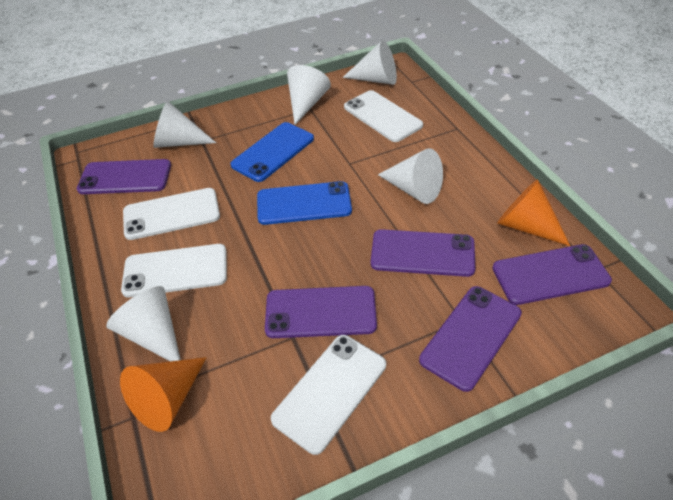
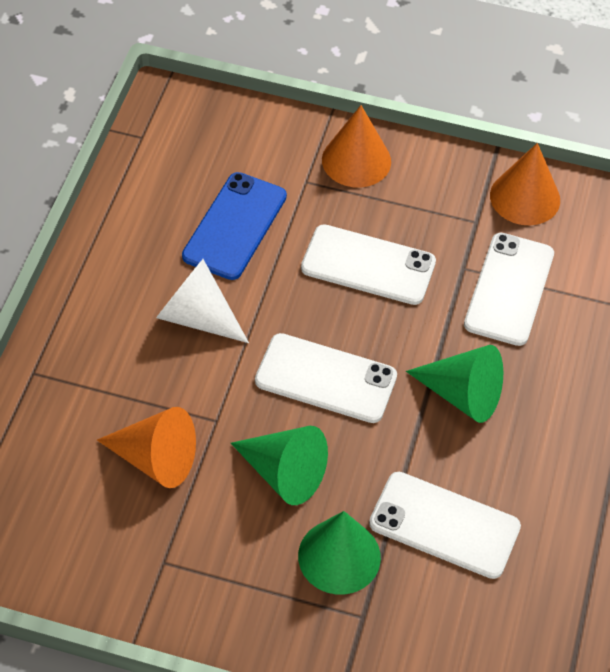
blue phone: [230,122,314,182] [257,181,352,225] = 2 -> [182,172,287,280] = 1
green cone: none = 0 -> [231,426,328,505] [298,511,381,595] [406,345,503,423] = 3
orange cone: [120,357,207,432] [497,179,570,246] = 2 -> [97,407,196,488] [322,105,391,187] [490,143,560,225] = 3
purple phone: [77,159,171,194] [265,286,377,338] [371,229,476,277] [419,286,522,392] [492,244,612,305] = 5 -> none = 0
white cone: [106,286,181,361] [153,101,216,148] [287,65,331,125] [343,40,397,85] [378,148,443,204] = 5 -> [156,259,249,343] = 1

